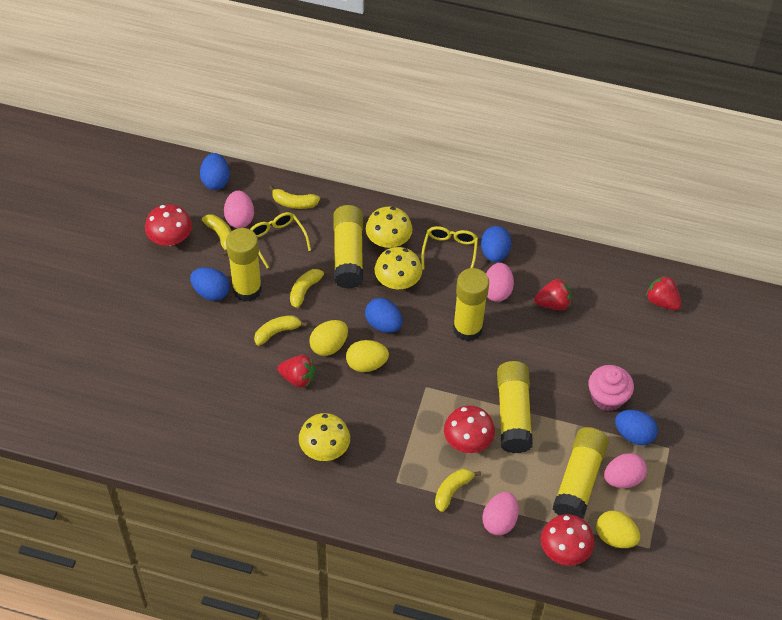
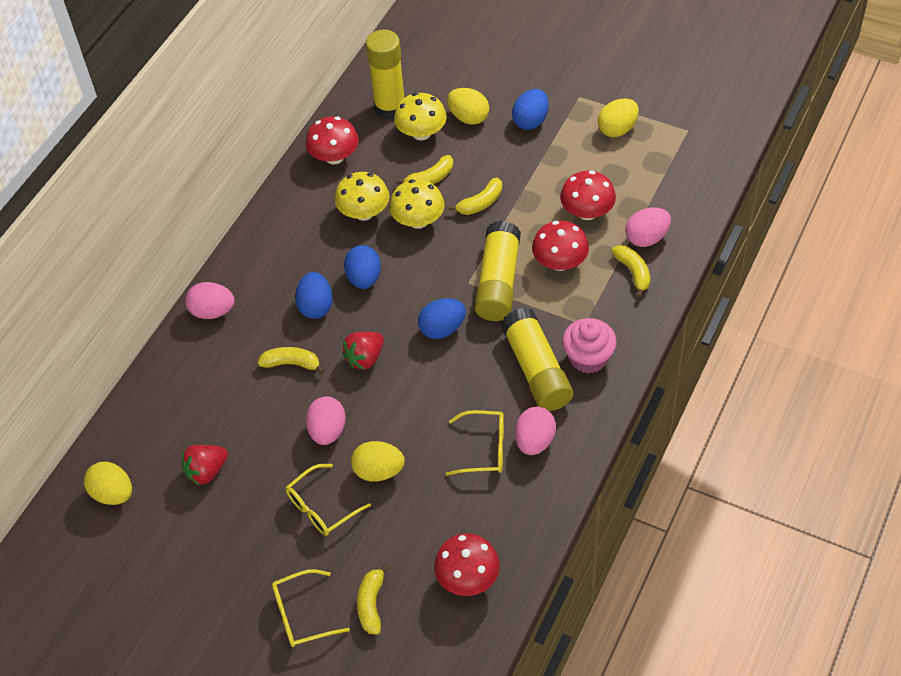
blue egg: [190,267,230,301] [200,153,230,190] [365,298,402,333] [481,226,511,262] [615,410,658,445] = 5 -> [295,272,333,319] [344,245,381,289] [418,298,466,339] [512,89,549,130] = 4
red mushroom: [145,204,192,246] [444,405,495,453] [541,514,594,566] = 3 -> [306,116,359,164] [434,533,500,596] [532,221,589,271] [560,171,616,220] = 4
red strawberry: [277,355,316,388] [534,279,571,310] [646,275,682,310] = 3 -> [181,445,228,486] [342,332,384,370] = 2
yellow egg: [309,320,348,356] [346,340,389,372] [596,511,640,548] = 3 -> [84,462,132,505] [351,441,405,482] [447,88,489,125] [598,98,639,137] = 4
yellow glasses: [250,212,311,268] [421,226,478,269] = 2 -> [272,569,350,647] [286,464,371,536] [446,410,504,476] = 3
yellow glue stick: [226,228,262,302] [333,205,363,289] [453,268,489,342] [497,361,533,453] [553,427,609,519] = 5 -> [365,30,405,119] [475,221,521,321] [501,308,573,411] = 3

